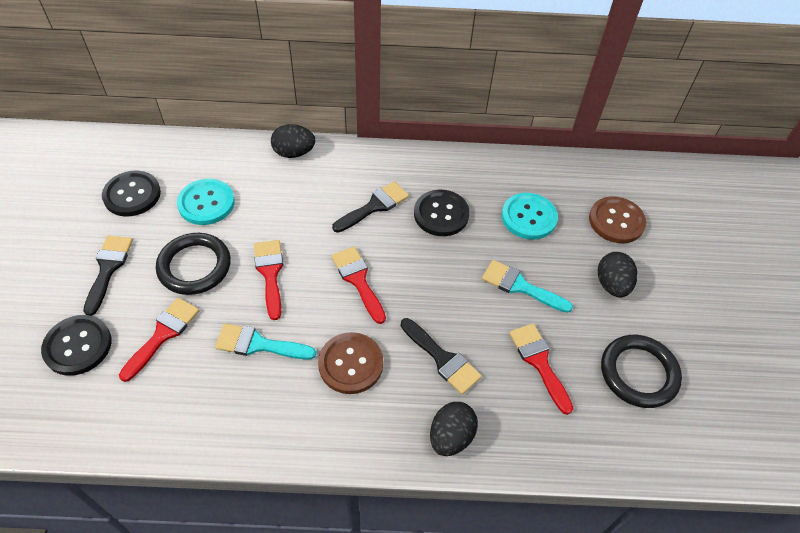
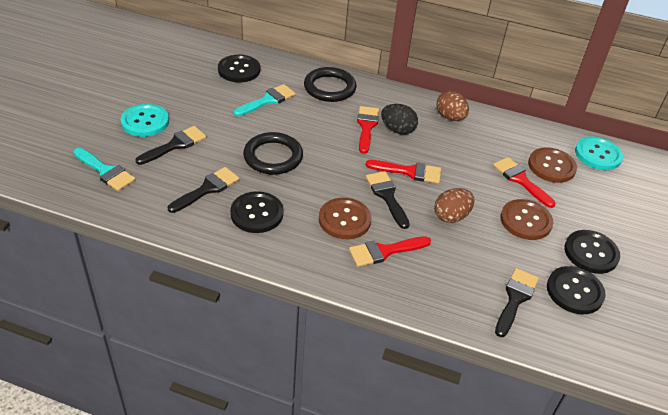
black brush: [83,236,133,316] [332,181,409,233] [401,318,482,394] = 3 -> [135,126,206,165] [168,167,239,213] [366,171,410,229] [495,268,539,337] = 4
black button: [41,315,112,376] [102,171,161,217] [414,190,470,236] = 3 -> [218,55,260,83] [230,191,284,233] [547,266,606,314] [564,230,620,274] = 4
black egg: [271,124,315,158] [430,402,478,456] [598,252,637,297] = 3 -> [381,104,418,135] = 1
brown button: [318,332,383,394] [589,196,646,243] = 2 -> [319,198,372,239] [500,199,553,240] [528,147,577,183] = 3
brown egg: none = 0 -> [434,188,475,223] [436,90,469,121] = 2

